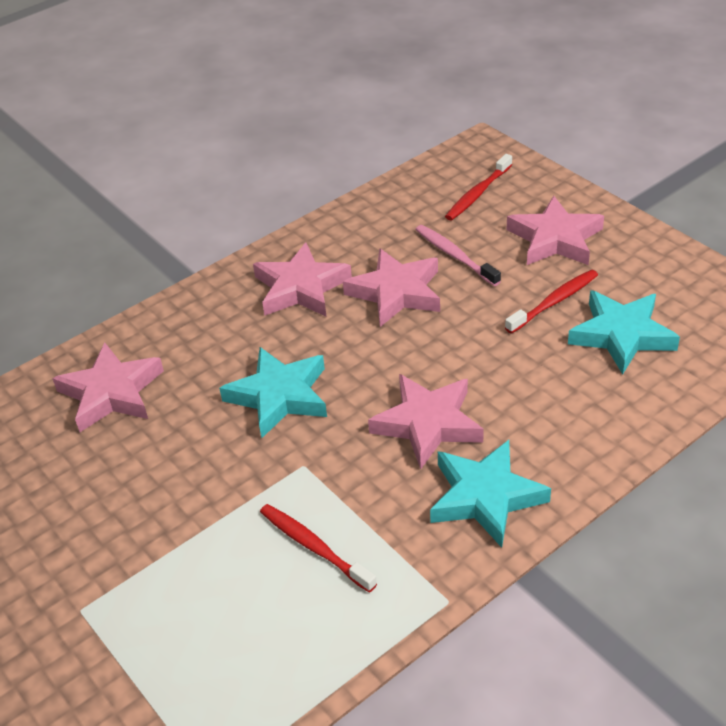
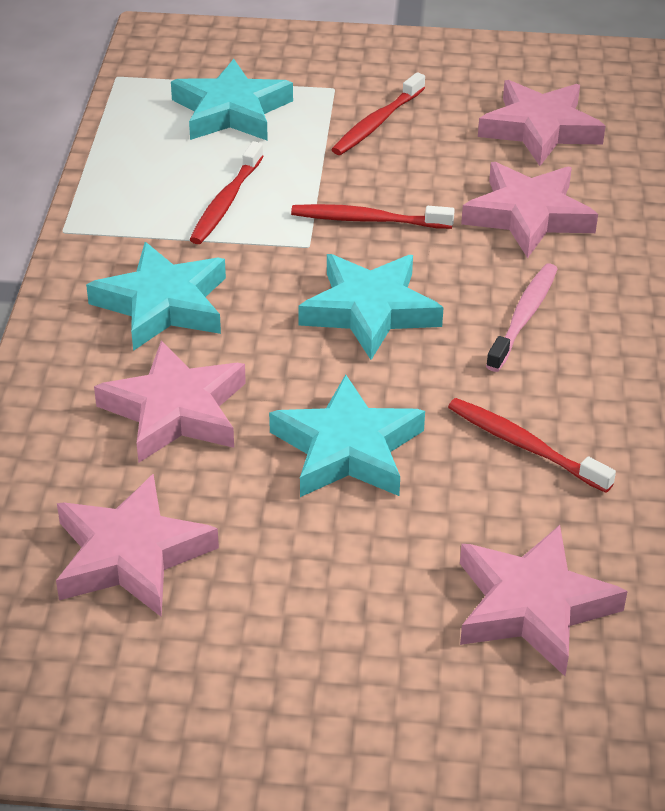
red toothbrush: [260,504,377,593] [445,154,512,220] [505,270,598,334] = 3 -> [189,141,263,244] [291,204,455,229] [331,72,425,155] [448,398,616,493] = 4
turquoise star: [219,347,327,438] [430,440,551,548] [568,290,680,375] = 3 -> [86,242,226,351] [171,59,293,141] [269,374,425,497] [298,254,444,360] = 4

